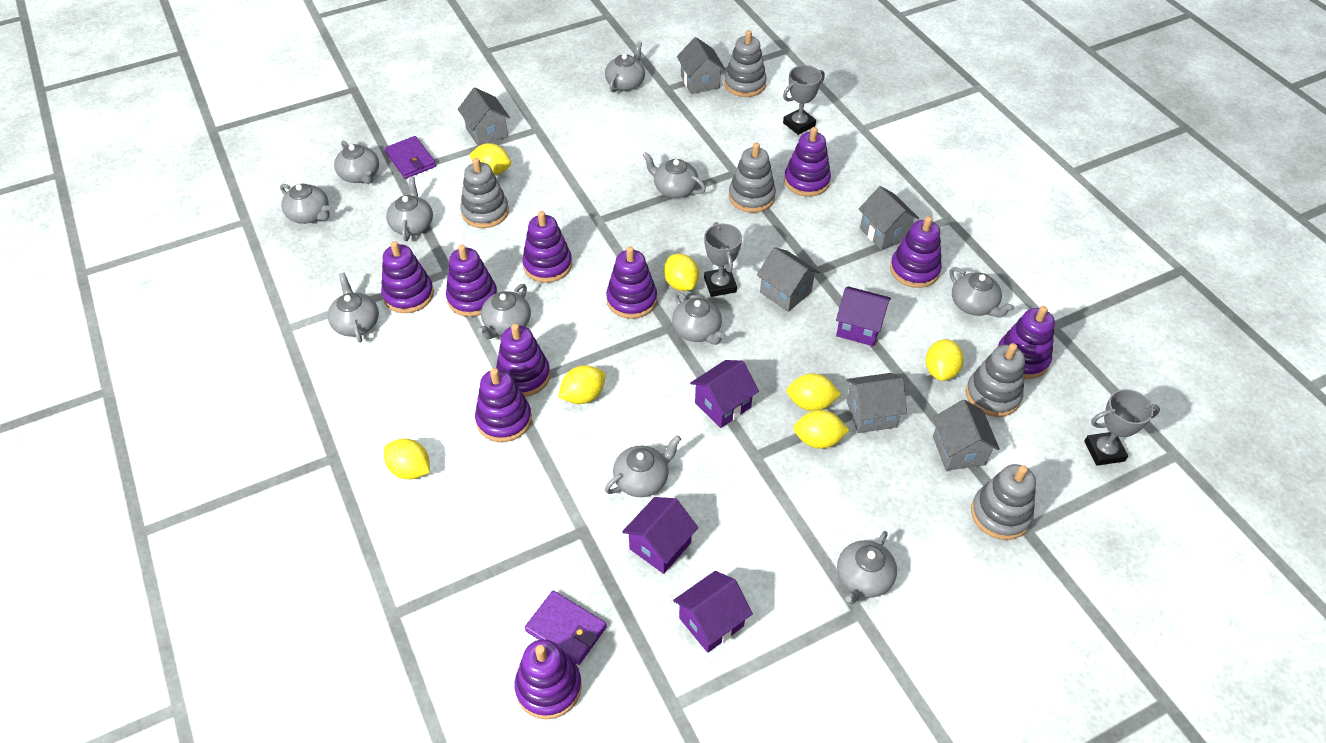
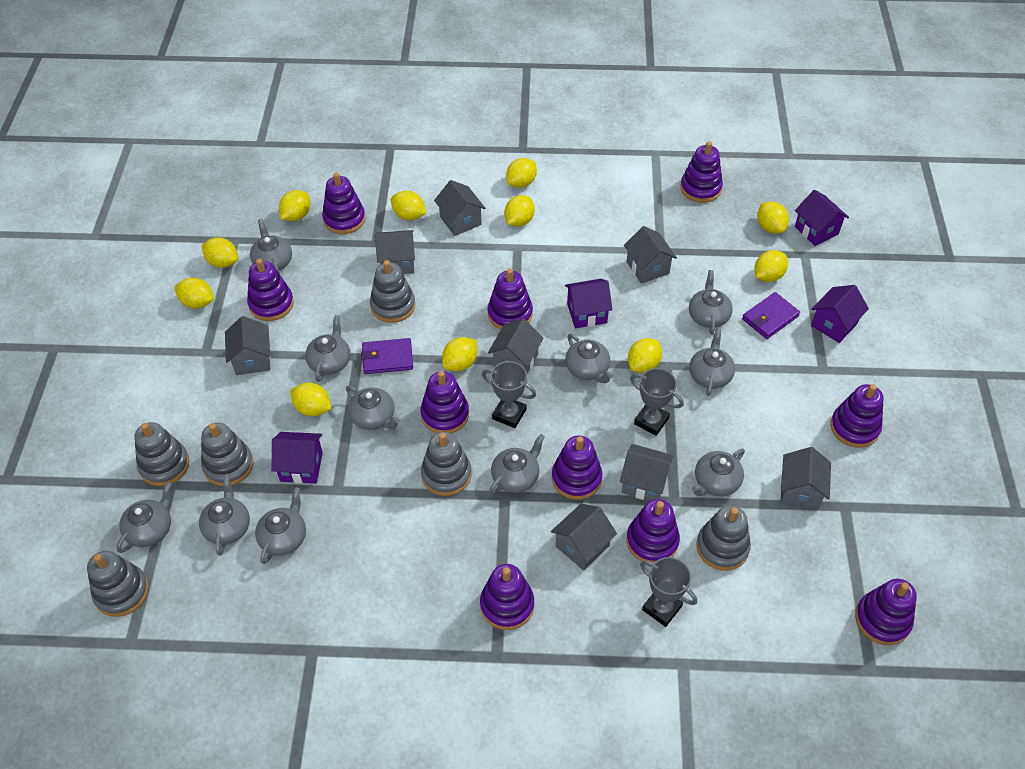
grey house: [458,87,510,146] [677,37,725,94] [757,247,820,312] [846,373,907,433] [859,186,919,250] [933,400,1000,471] = 6 -> [225,316,271,375] [375,230,415,274] [434,180,485,236] [488,319,543,374] [551,503,617,571] [620,444,674,501] [624,226,677,284] [780,447,831,510] = 8
grey stacking toy: [460,158,509,228] [724,30,767,97] [729,143,776,213] [966,343,1025,417] [971,464,1036,540] = 5 -> [87,551,149,617] [134,422,189,486] [201,423,254,486] [370,260,415,323] [421,432,472,496] [696,505,751,571] = 6
yellow lemon: [384,438,430,480] [469,143,511,175] [558,365,606,404] [664,254,699,291] [786,373,841,411] [793,410,850,449] [925,339,964,381] = 7 -> [174,277,214,309] [202,237,238,268] [279,190,310,221] [291,383,331,416] [391,191,426,220] [442,337,477,371] [504,195,535,227] [506,158,537,188] [628,338,662,373] [755,250,788,282] [757,202,789,234] = 11

